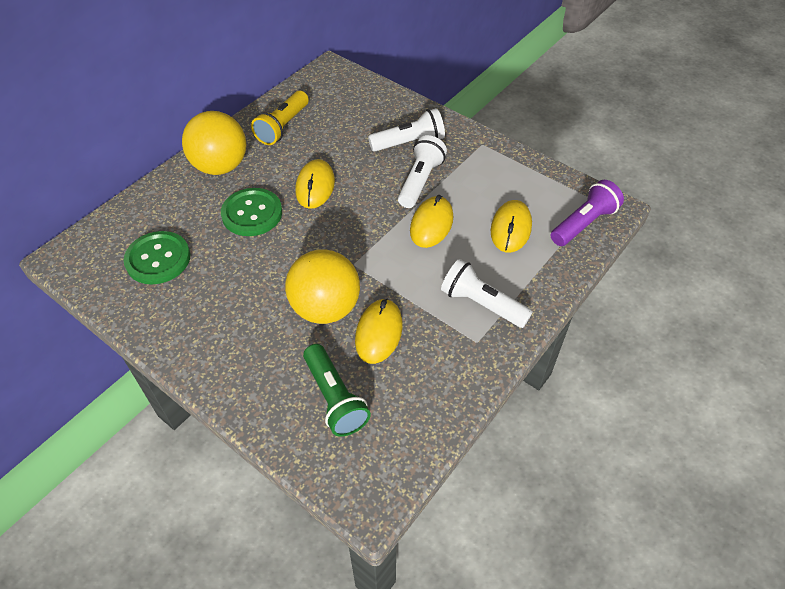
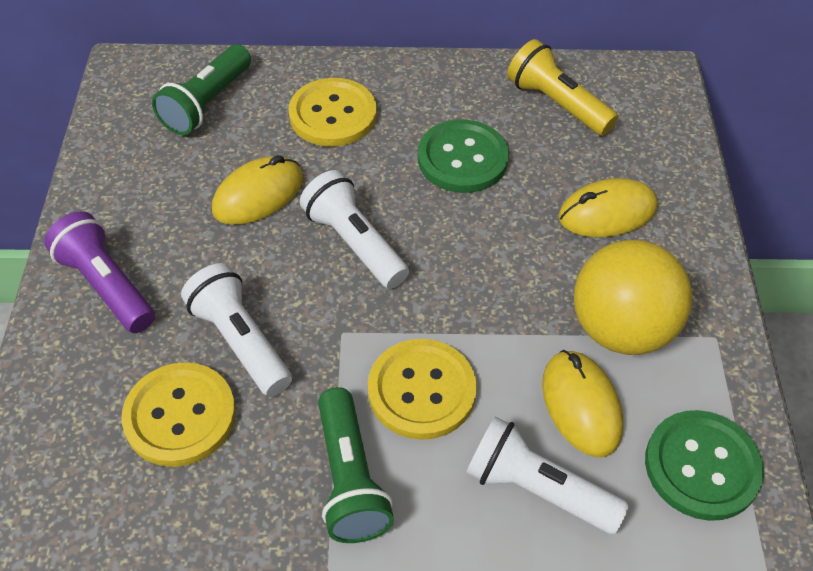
green flashlight: [303,344,371,437] = 1 -> [152,44,251,135] [318,387,394,543] = 2
yellow ball: [182,111,246,175] [285,249,360,324] = 2 -> [574,240,692,355] = 1
yellow button: none = 0 -> [121,362,236,467] [288,78,377,147] [368,339,477,440] = 3
yellow mouse: [295,159,335,209] [355,298,403,364] [410,195,453,248] [491,200,532,253] = 4 -> [212,155,303,225] [542,350,623,457] [558,178,658,237] = 3

